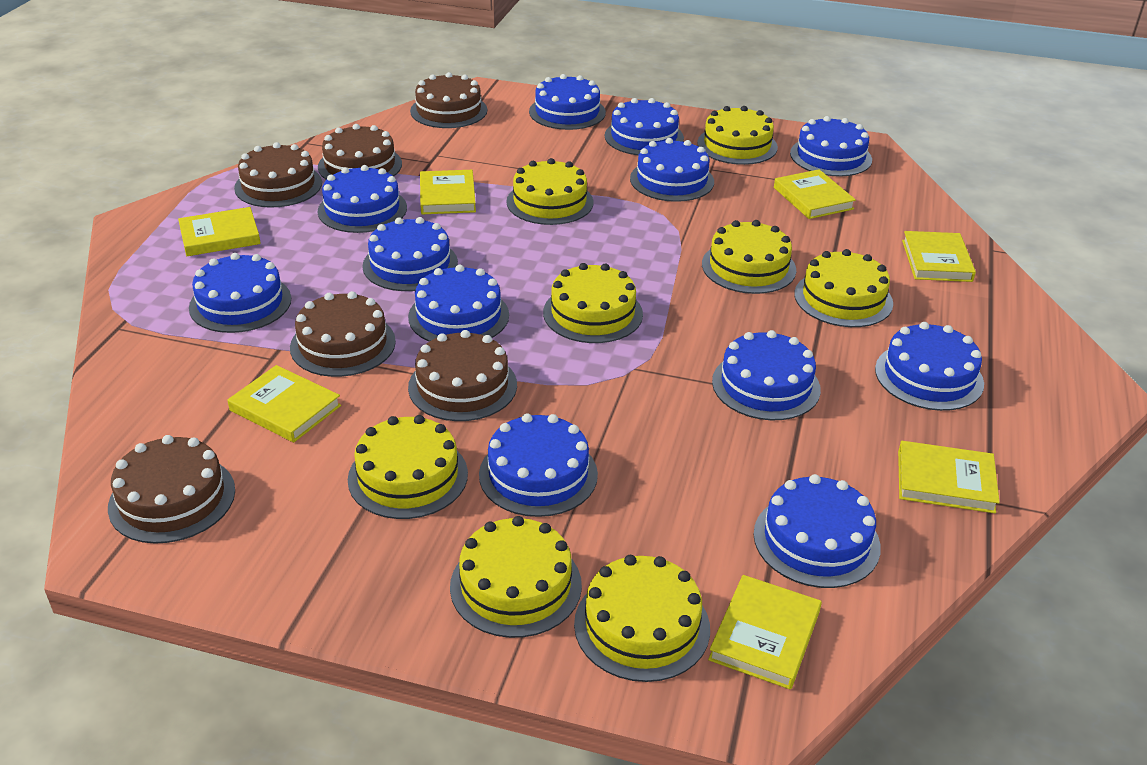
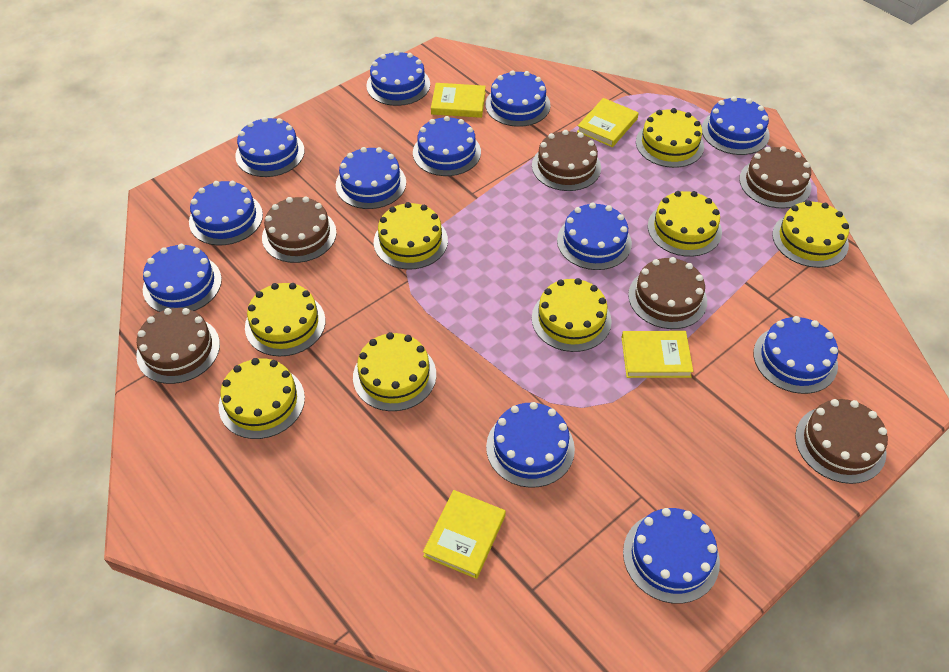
yellow book: [178,207,261,256] [228,365,341,443] [420,170,476,214] [708,575,822,689] [774,169,856,219] [898,441,1000,513] [902,231,976,282] = 7 -> [423,490,506,579] [431,83,486,118] [577,98,639,147] [621,331,693,378] = 4

